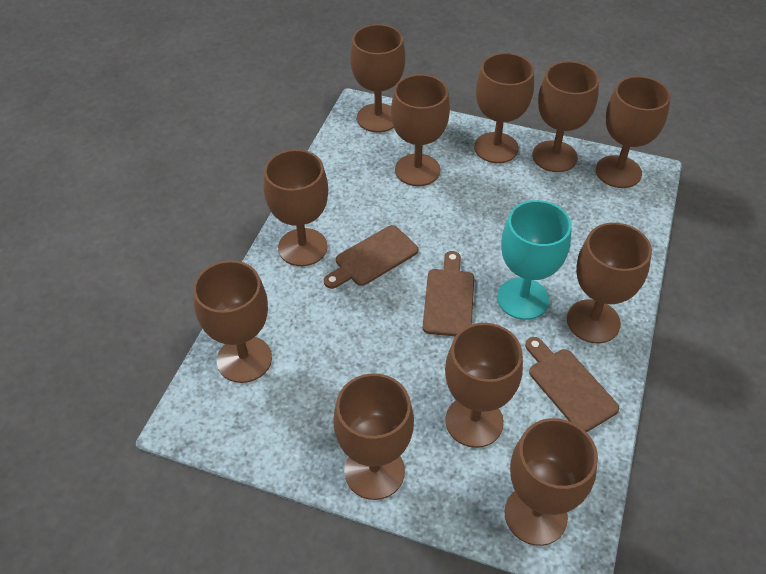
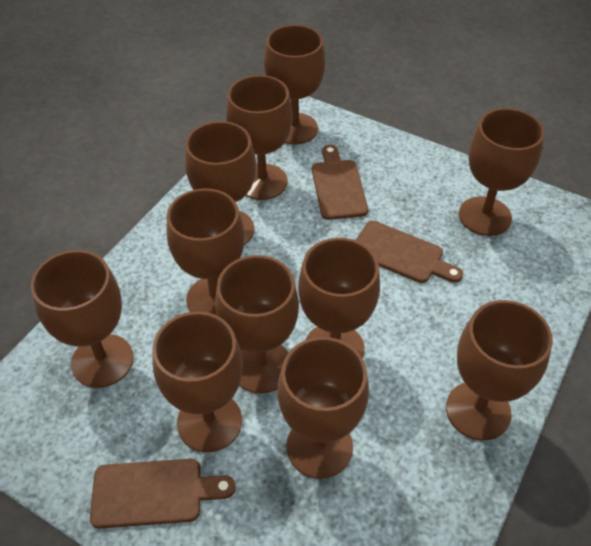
turquoise goblet: [497,200,572,320] = 1 -> none = 0

